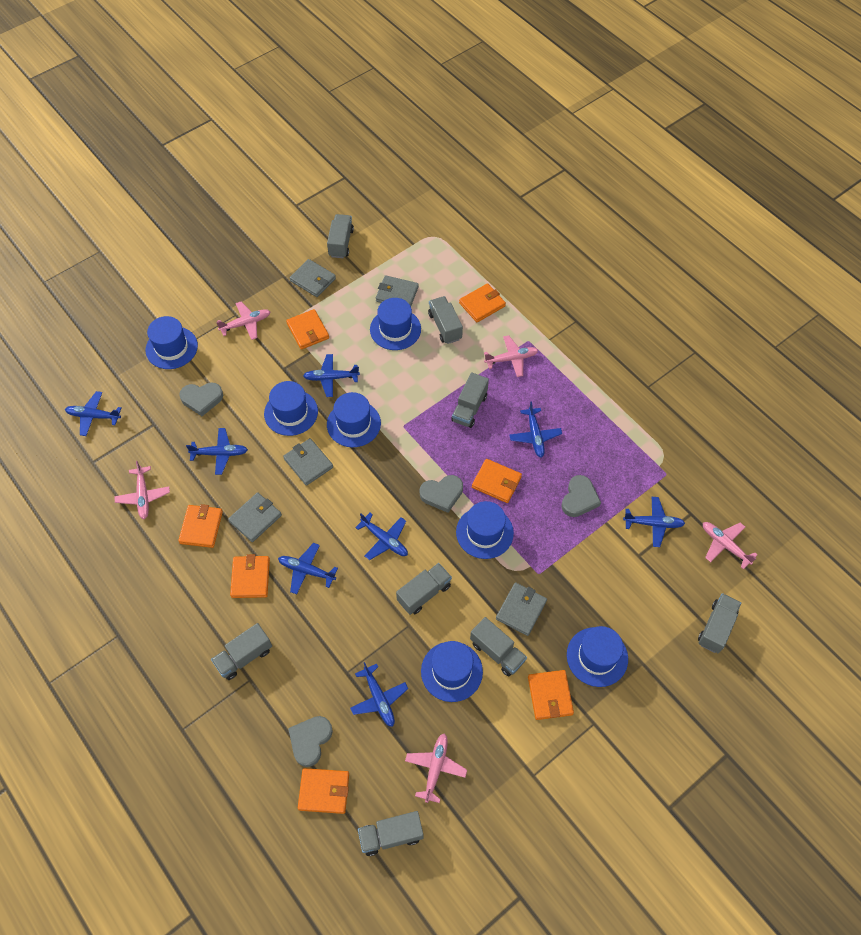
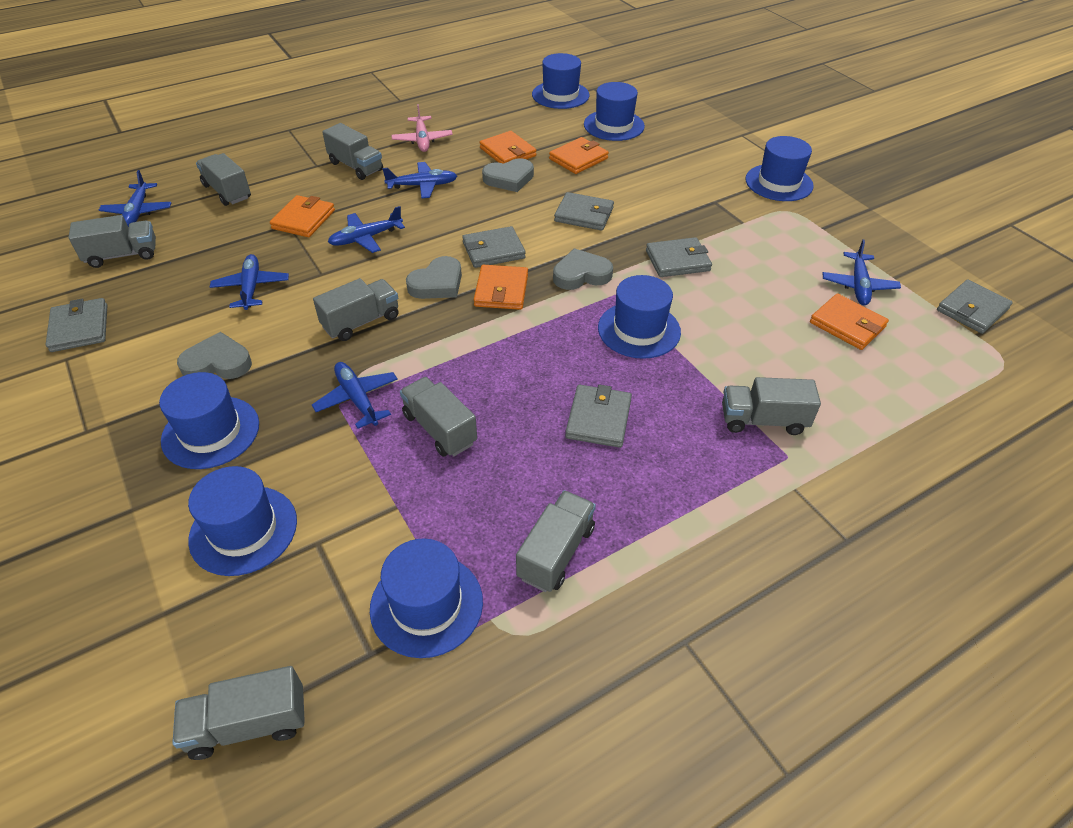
blue plane: [65,391,121,436] [186,428,248,475] [278,543,338,594] [303,354,360,397] [350,662,408,727] [355,513,408,560] [509,401,562,458] [623,497,685,547] = 8 -> [99,170,172,228] [210,254,289,310] [312,362,398,429] [328,206,405,253] [382,162,457,199] [822,239,901,305] = 6
grey wallet: [228,492,282,542] [283,438,333,486] [290,259,336,297] [376,275,419,306] [496,582,547,636] = 5 -> [45,298,107,352] [462,226,526,268] [554,192,614,231] [565,384,632,448] [646,237,712,277] [937,280,1013,334] = 6
orange wallet: [178,504,223,548] [230,554,270,598] [286,309,329,350] [298,768,349,814] [459,283,506,322] [472,459,522,503] [528,670,574,720] = 7 -> [270,195,335,237] [474,265,528,310] [480,131,536,164] [549,137,609,174] [810,293,889,350] = 5
pink plane: [114,461,170,519] [216,302,271,340] [405,733,467,803] [484,335,538,377] [703,522,757,570] = 5 -> [391,104,453,152] = 1

